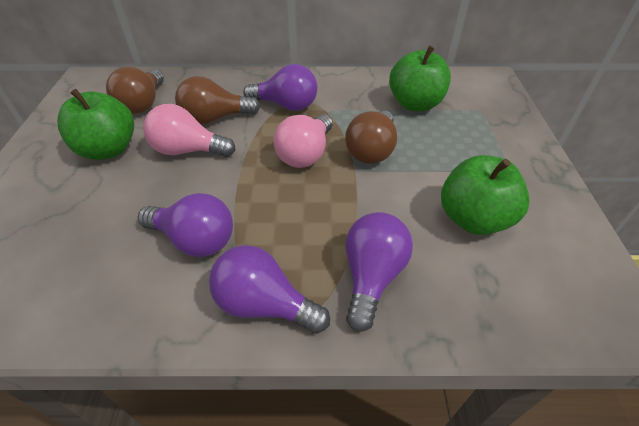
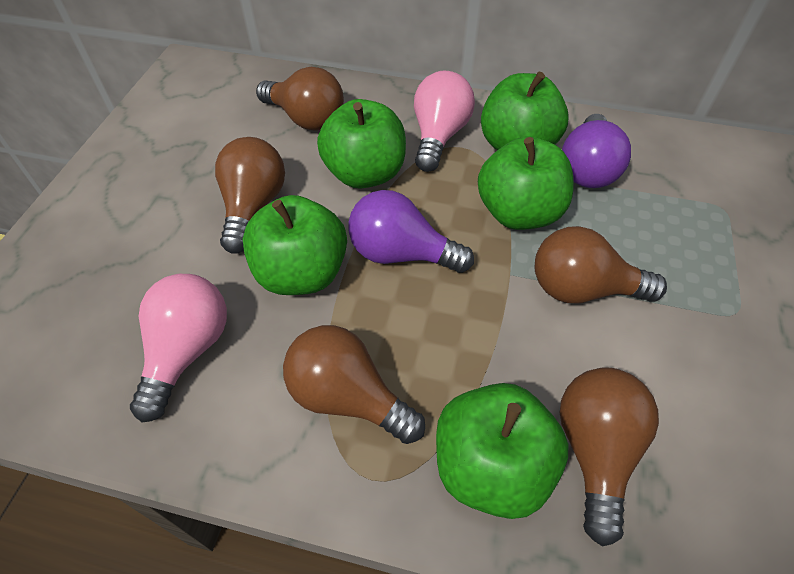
brown light bulb: [106,67,164,114] [175,76,260,124] [345,111,397,164] = 3 -> [215,137,285,254] [256,67,344,130] [283,325,425,444] [535,226,667,304] [560,367,659,547] = 5
green apple: [57,89,134,160] [389,46,451,111] [441,155,530,235] = 3 -> [243,195,347,295] [317,99,406,189] [436,383,568,519] [478,137,574,230] [481,72,569,150] = 5
purple light bulb: [138,193,233,257] [209,245,330,334] [243,64,317,111] [345,212,413,332] = 4 -> [348,190,474,273] [562,114,631,188] = 2

